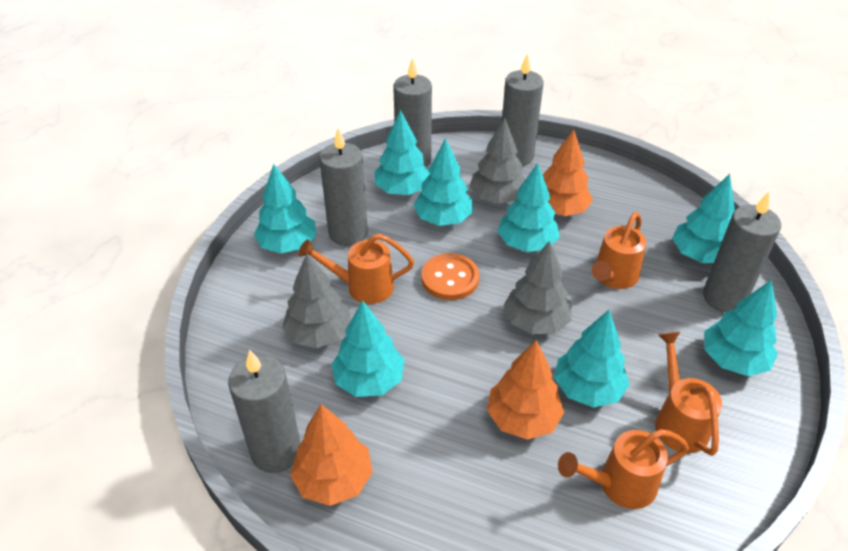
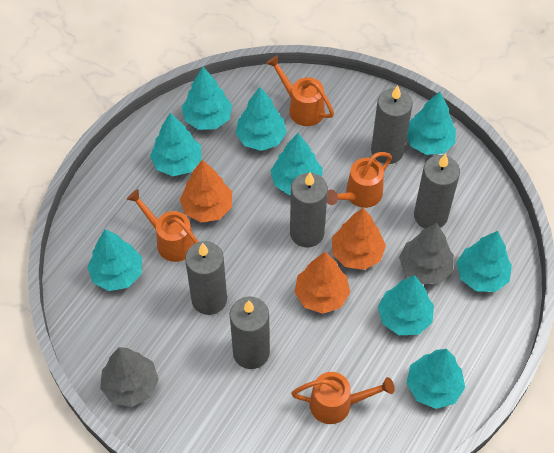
grey tree: [282,254,351,348] [469,118,525,204] [503,241,572,334] = 3 -> [100,347,159,407] [399,223,454,284] = 2
orange button: [422,253,479,300] = 1 -> none = 0
turquoise tree: [254,164,316,253] [332,300,405,397] [374,110,430,195] [413,138,473,226] [497,163,560,252] [554,310,630,408] [672,174,735,263] [704,280,778,376] = 8 -> [87,229,142,291] [150,113,202,176] [182,67,232,130] [235,87,287,151] [271,133,323,195] [378,275,434,335] [406,349,465,409] [407,92,456,155] [457,231,512,292] = 9

